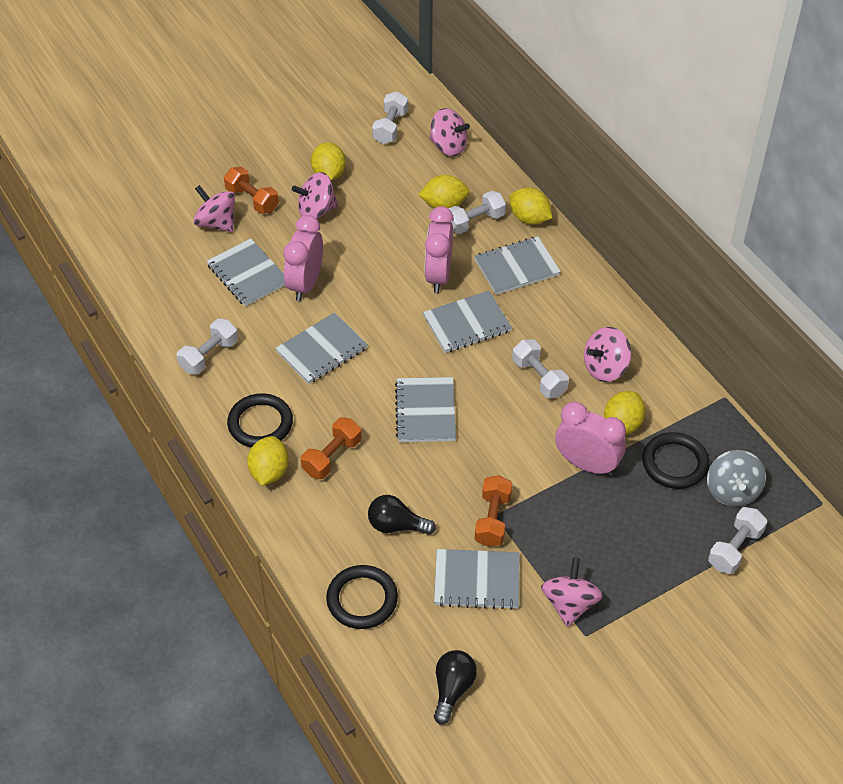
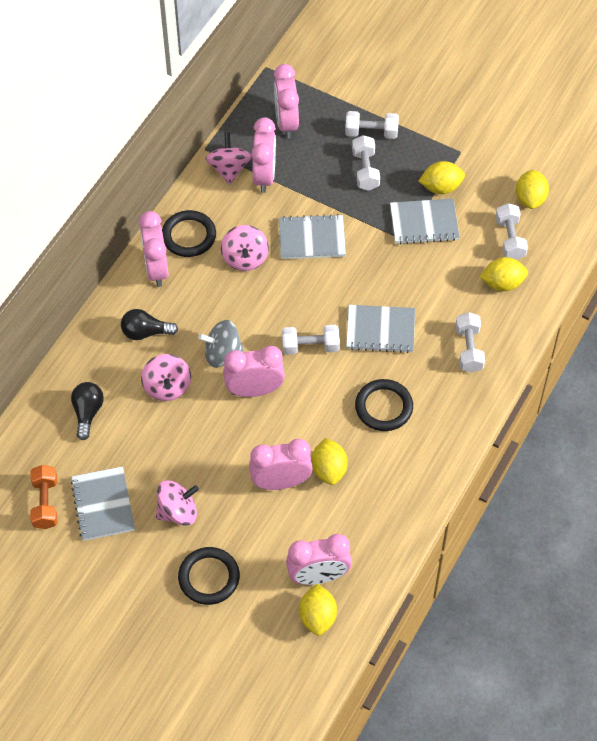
grey notebook: [207,238,285,307] [275,313,368,384] [395,377,456,442] [423,291,512,353] [434,549,519,610] [474,236,561,295] = 6 -> [70,466,135,541] [279,214,346,259] [346,305,415,353] [390,198,460,245] = 4
orange dumbbell: [224,167,279,214] [301,417,362,479] [475,475,512,547] = 3 -> [30,465,57,529] = 1
pink clock: [283,215,323,301] [425,206,454,293] [555,402,626,476] = 3 -> [139,211,169,287] [223,346,285,397] [249,439,313,490] [251,117,276,193] [274,64,299,138] [286,534,352,585] = 6
pink spinning top: [193,185,235,232] [292,172,338,219] [430,108,470,156] [541,558,603,627] [584,327,631,382] = 5 -> [141,354,191,401] [156,480,199,526] [205,132,252,184] [221,225,269,271] = 4

